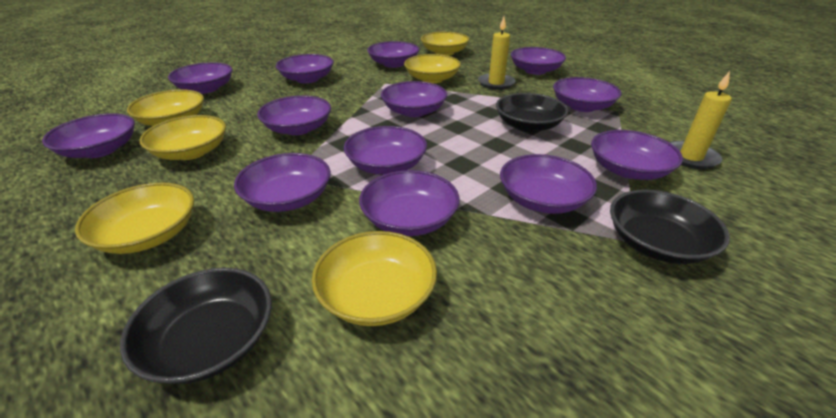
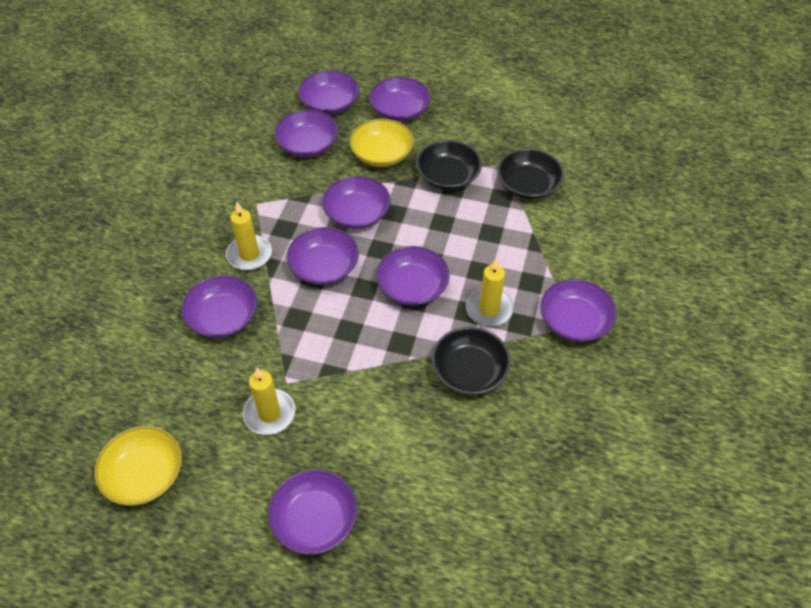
purple bowl: [42,113,135,158] [168,62,233,94] [234,153,331,212] [257,96,331,135] [276,54,334,83] [344,126,427,175] [359,170,460,236] [367,41,419,68] [381,81,447,117] [500,154,597,214] [511,47,566,75] [553,77,622,112] [591,130,683,180] = 13 -> [181,275,257,338] [268,469,357,555] [274,110,338,157] [287,227,359,285] [298,70,359,115] [322,176,391,229] [369,77,431,122] [376,246,450,306] [540,279,617,342] = 9
yellow bowl: [75,182,194,254] [127,89,204,126] [139,115,226,160] [312,231,437,326] [404,54,461,83] [421,32,470,56] = 6 -> [94,426,182,506] [349,119,414,167] = 2
yellow candle: [478,17,515,90] [669,71,732,169] = 2 -> [226,202,272,270] [243,367,295,435] [466,258,514,327] = 3

